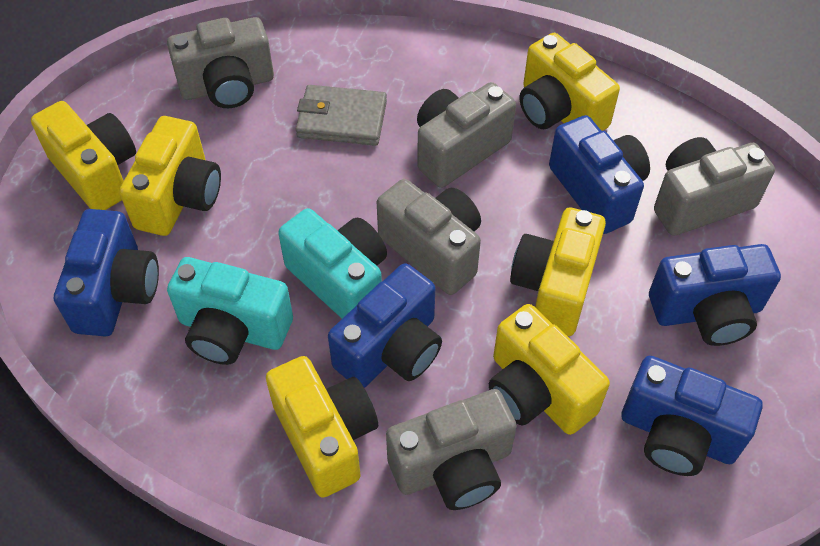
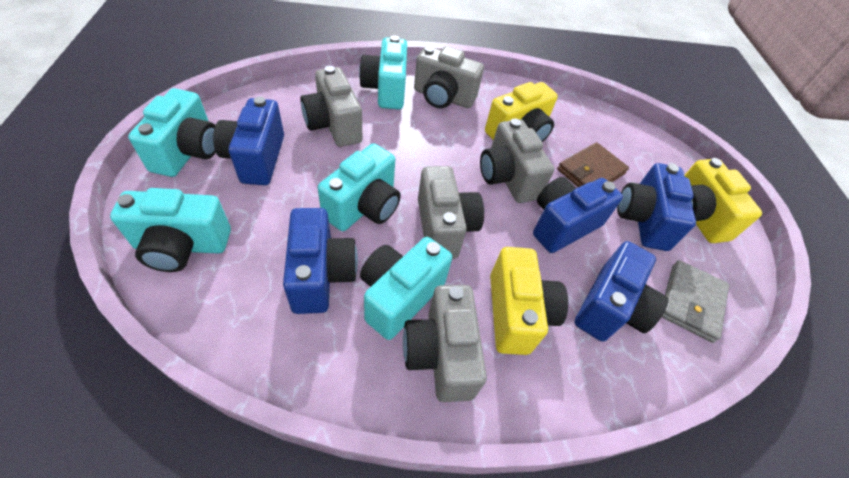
brown wallet: none = 0 -> [557,142,629,187] = 1
turquoise camera: [167,257,293,365] [278,208,387,319] = 2 -> [110,188,231,272] [128,88,216,177] [318,143,401,231] [359,35,407,110] [360,237,452,340] = 5
yellow camera: [31,101,136,210] [119,116,221,236] [266,356,378,498] [489,304,610,435] [510,208,606,336] [520,33,620,131] = 6 -> [485,82,558,142] [490,247,568,355] [684,158,762,243] = 3

